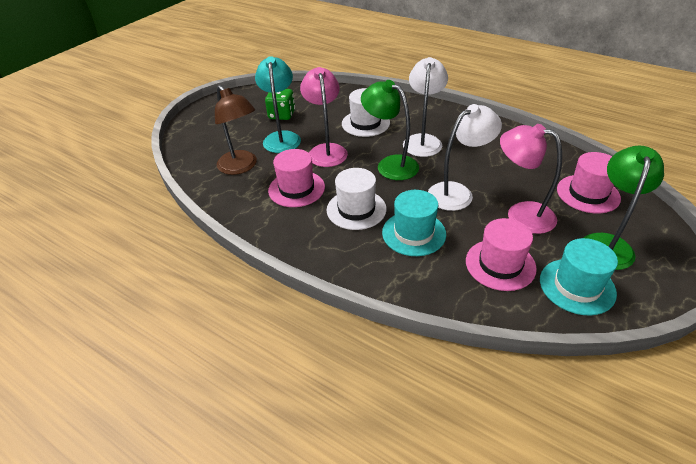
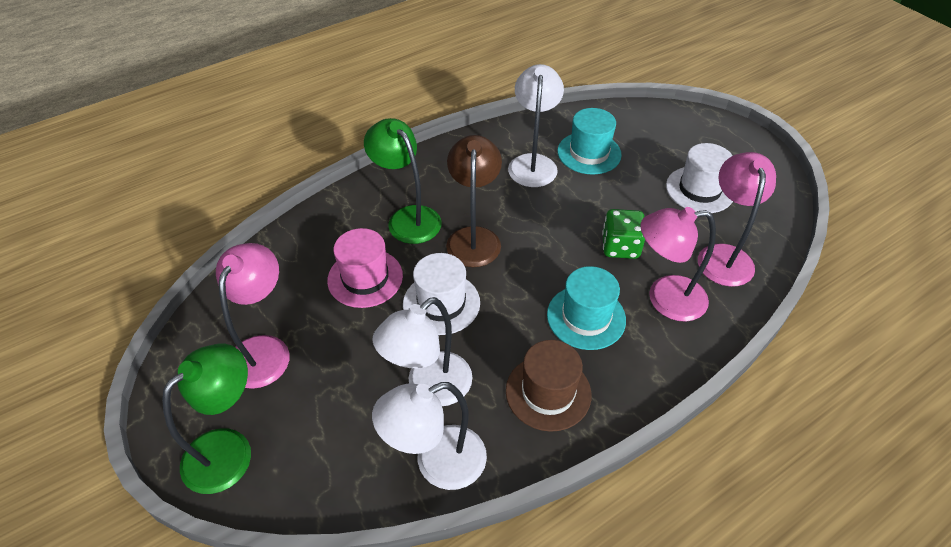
brown hat: none = 0 -> [506,340,591,432] = 1
pink hat: [268,149,325,207] [466,218,537,291] [557,152,621,213] = 3 -> [327,228,403,308] = 1
pink lamp: [300,67,348,167] [500,124,562,234] = 2 -> [216,243,289,389] [640,207,716,322] [698,152,776,287] = 3
turquoise lamp: [255,56,301,153] = 1 -> none = 0
white lamp: [403,57,448,157] [428,104,502,211] = 2 -> [372,297,473,406] [372,382,487,490] [508,64,564,187] = 3

